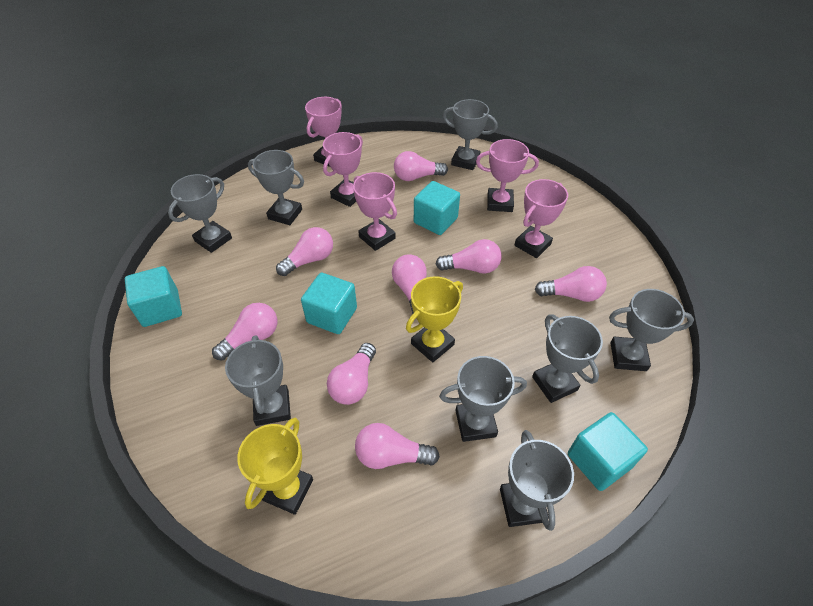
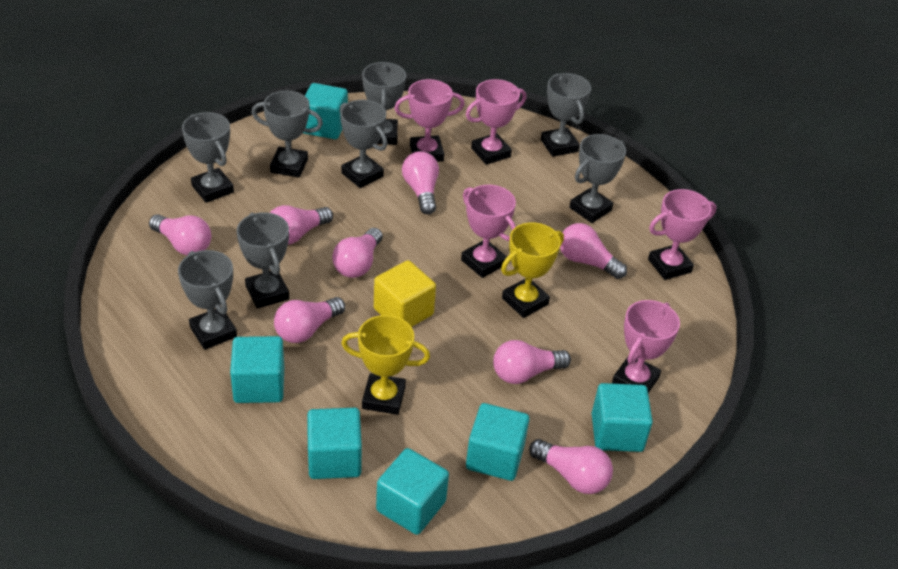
turquoise cube: [125,266,182,327] [301,273,357,334] [414,181,460,235] [568,412,648,491] = 4 -> [230,336,284,403] [303,83,348,139] [307,408,362,479] [376,448,449,535] [466,403,530,481] [592,383,653,452] = 6
yellow cube: none = 0 -> [374,260,436,327] = 1

